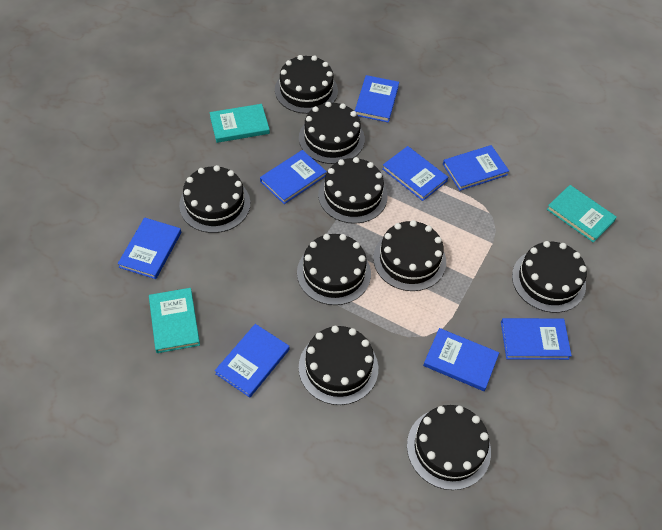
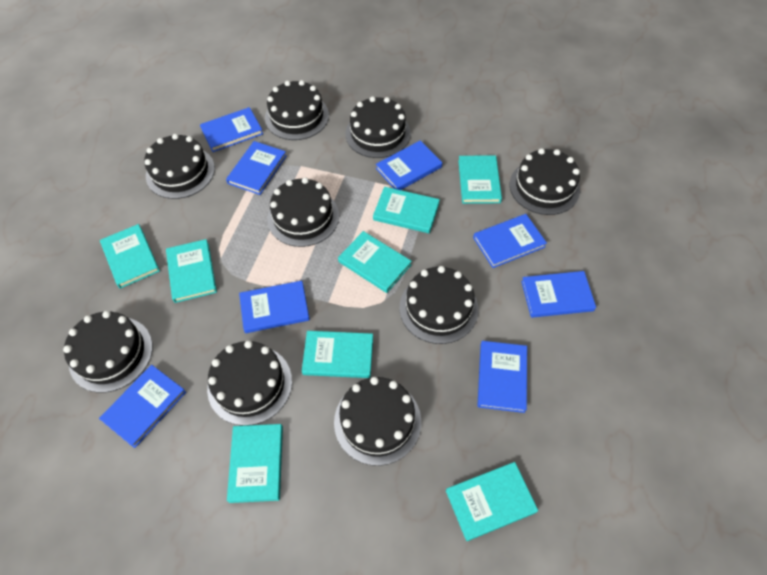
turquoise book: [149,288,200,353] [210,104,270,143] [547,185,617,243] = 3 -> [100,224,160,289] [166,239,217,303] [227,424,283,503] [302,331,373,378] [338,231,412,293] [373,187,440,233] [446,462,538,541] [458,155,502,204] = 8

